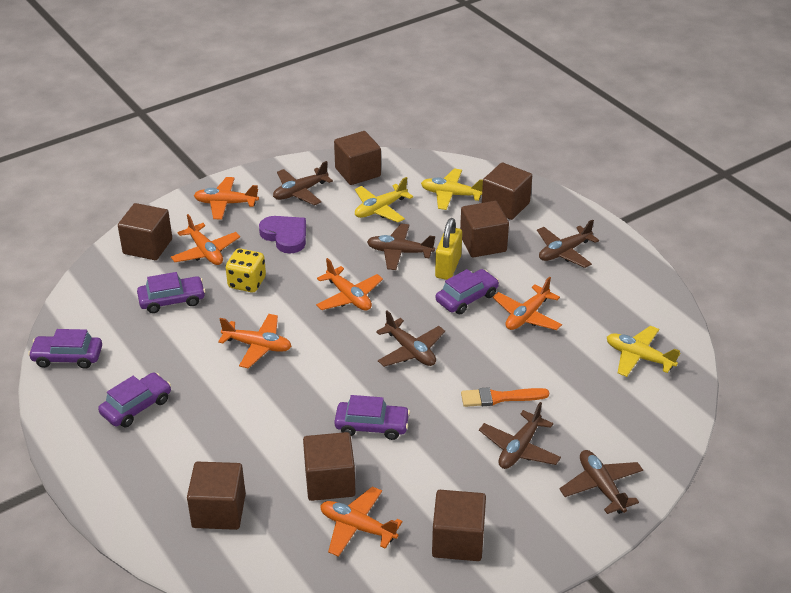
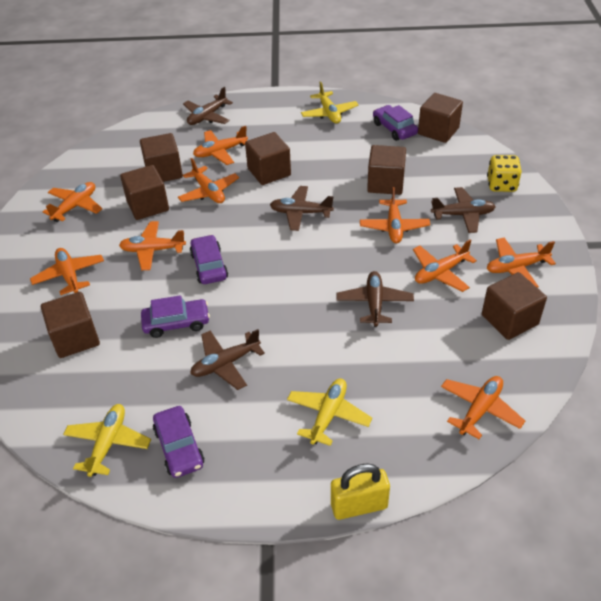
brown plane: [273,161,333,205] [367,223,435,270] [376,311,445,367] [479,402,561,469] [537,219,599,268] [559,450,643,514] = 6 -> [183,87,233,125] [190,329,265,390] [270,186,334,231] [336,271,414,327] [431,187,496,233] = 5
orange brush: [461,387,549,407] = 1 -> none = 0
orange plane: [171,214,240,265] [194,177,259,220] [218,314,292,369] [316,258,383,311] [320,487,402,557] [493,277,562,330] = 6 -> [30,248,104,295] [43,182,102,222] [119,221,186,270] [178,158,239,203] [193,126,248,165] [360,187,430,243] [413,239,477,292] [441,376,525,439] [487,238,556,288] = 9
purple car: [28,329,102,369] [98,373,171,427] [137,272,205,313] [334,395,410,440] [436,269,499,314] = 5 -> [141,295,210,338] [153,406,205,478] [190,235,228,284] [373,105,418,141] = 4
purple heart: [259,216,306,254] = 1 -> none = 0

